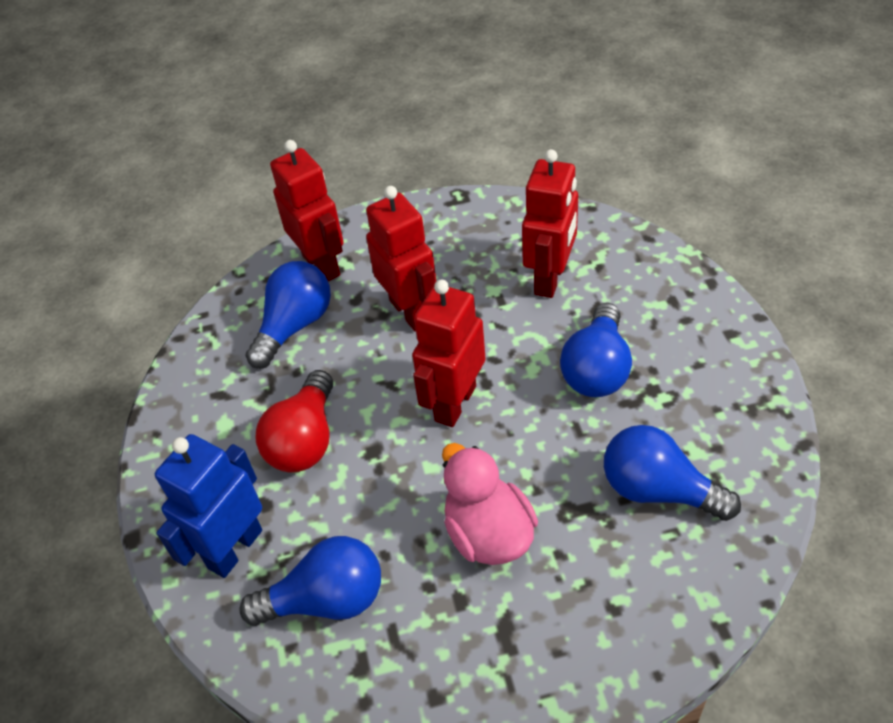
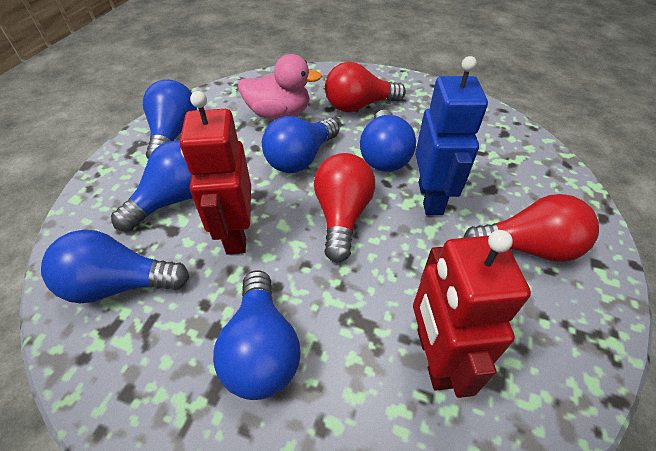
blue light bulb: [239,536,381,626] [245,261,331,369] [560,303,632,397] [604,425,741,521] = 4 -> [41,229,189,303] [111,141,193,232] [143,79,197,159] [213,270,300,400] [262,116,339,173] [360,110,416,172] = 6
red light bulb: [256,370,333,473] = 1 -> [314,153,375,263] [325,62,406,112] [464,194,599,262] = 3
red robot: [270,140,344,282] [366,186,436,332] [412,280,486,427] [522,149,578,298] = 4 -> [180,91,251,255] [413,230,531,398] = 2

